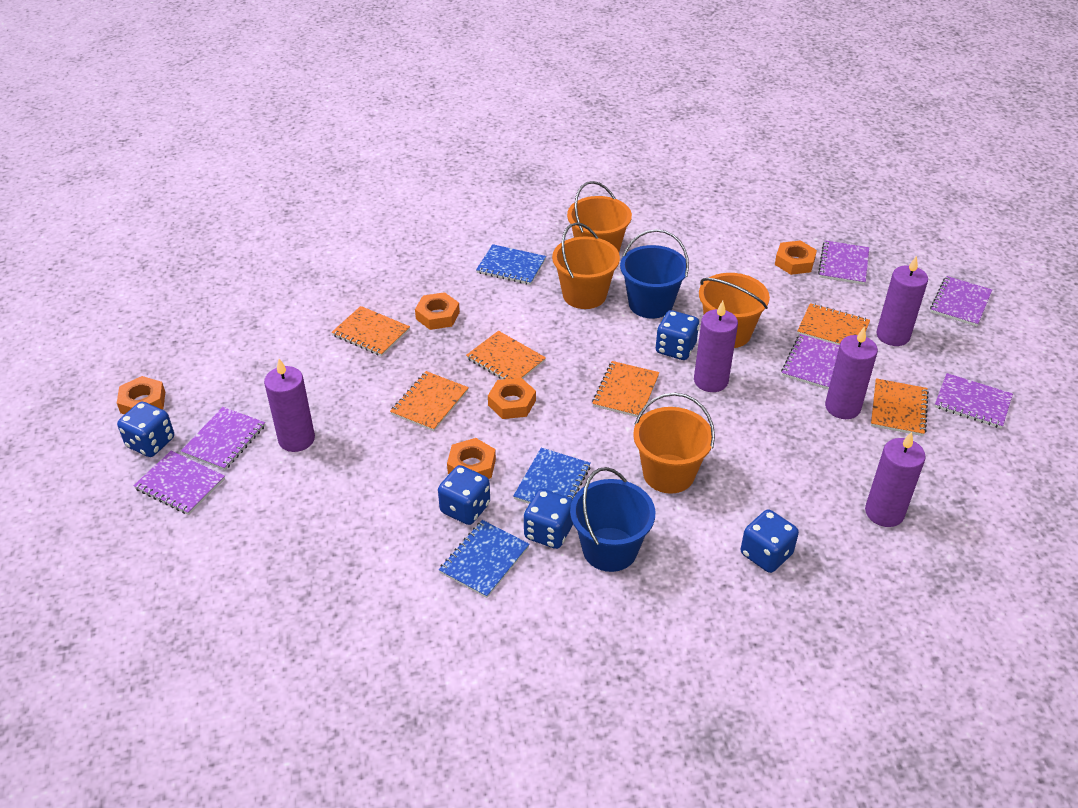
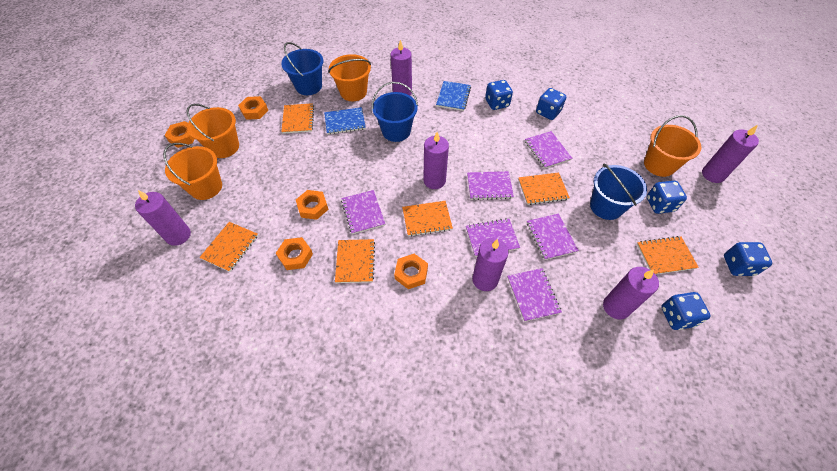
blue bucket: [570,467,655,572] [620,229,689,318] = 2 -> [281,42,324,95] [372,82,418,142] [590,164,647,220] = 3
blue notebook: [439,520,530,598] [476,244,546,285] [513,448,591,504] = 3 -> [324,107,366,135] [436,81,471,111] = 2
purple candle: [264,359,315,452] [694,301,738,392] [825,326,878,419] [865,432,926,527] [876,256,928,346] = 5 -> [135,190,191,246] [390,40,412,96] [423,132,449,189] [472,238,509,291] [603,267,659,319] [702,125,759,183] = 6

